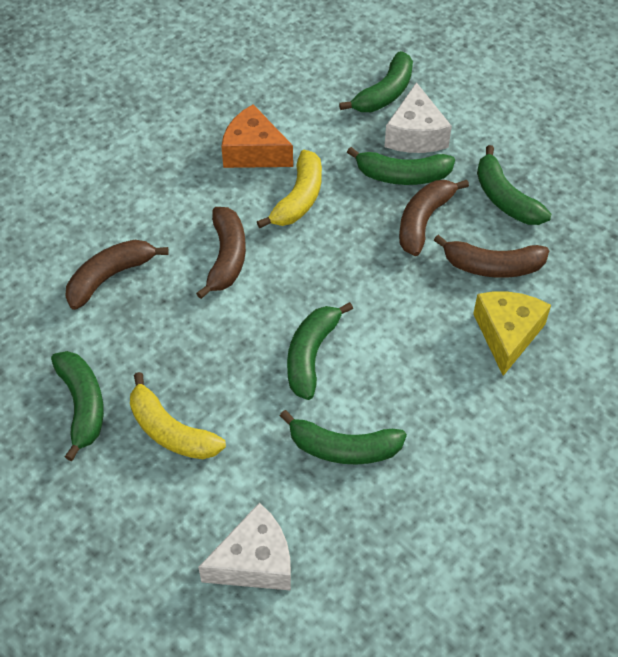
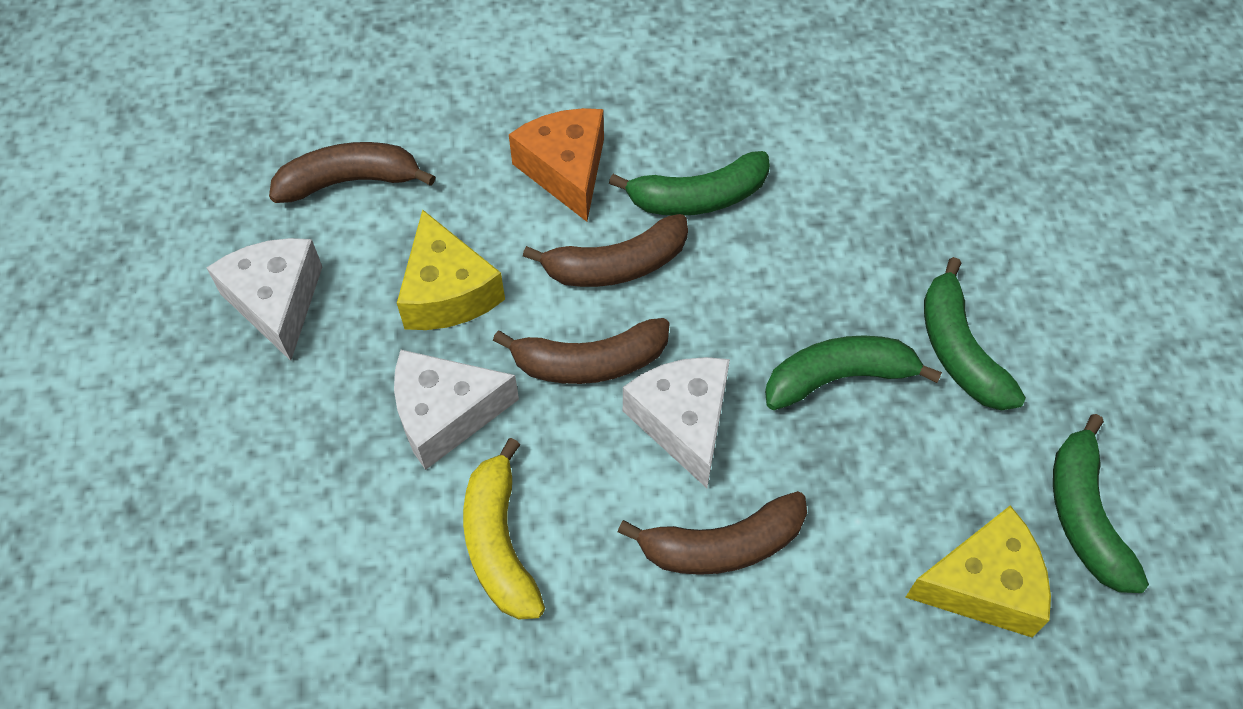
green banana: [51,351,104,461] [280,410,407,464] [287,302,353,400] [339,51,413,112] [347,147,455,185] [477,145,551,225] = 6 -> [609,151,770,215] [765,335,942,410] [924,257,1026,410] [1053,414,1149,593] = 4
white cheese: [198,503,291,591] [384,82,452,153] = 2 -> [206,238,322,361] [394,350,519,470] [623,357,730,488] = 3
yellow banana: [130,372,226,459] [257,150,322,228] = 2 -> [463,438,545,619] = 1
yellow cheese: [473,291,551,376] = 1 -> [397,209,505,330] [905,505,1051,637] = 2

